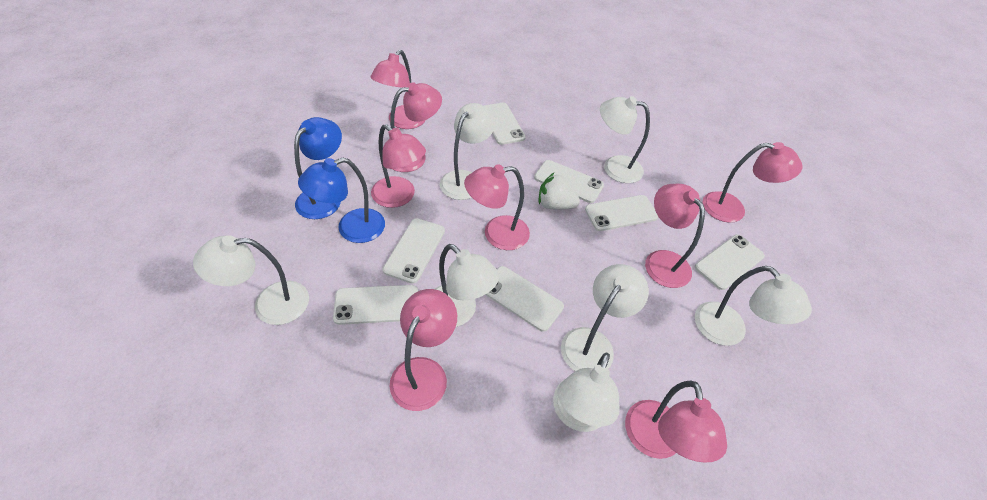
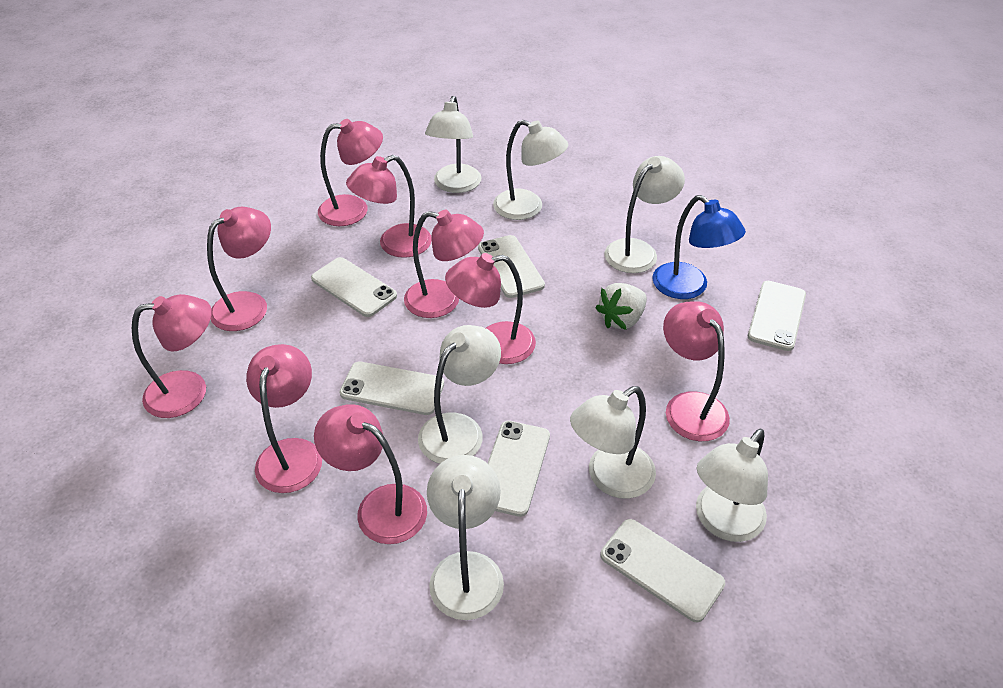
blue lamp: [294,117,342,219] [298,158,385,243] = 2 -> [652,195,746,299] = 1
pink lamp: [371,50,426,129] [371,124,426,208] [389,289,457,411] [390,82,442,172] [464,164,530,250] [625,380,727,463] [645,184,705,288] [703,142,802,223] = 8 -> [132,294,212,418] [207,207,271,331] [246,344,322,493] [314,404,427,544] [318,119,383,226] [346,155,432,258] [404,210,484,318] [445,253,536,364] [663,301,730,441] = 9
white phone: [333,285,418,325] [383,218,445,284] [484,103,526,145] [485,266,564,332] [534,160,604,203] [585,195,658,231] [695,235,765,290] = 7 -> [311,257,397,317] [339,361,444,415] [478,235,545,298] [488,421,550,517] [600,519,725,622] [748,281,806,351] = 6

